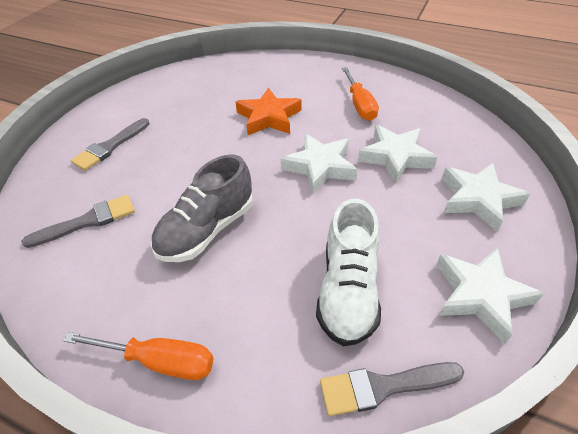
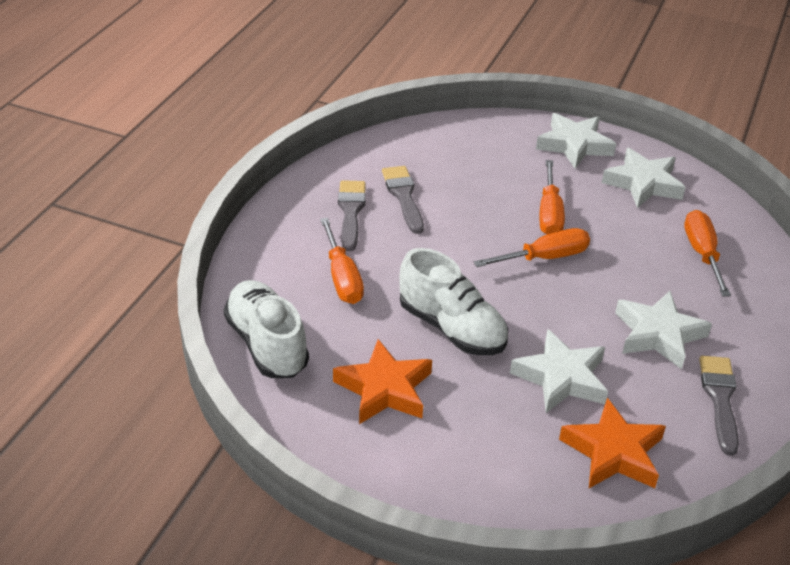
grey shoe: [151,155,253,262] = 1 -> none = 0
orange screwdriver: [63,332,214,380] [342,67,379,121] = 2 -> [320,218,364,304] [474,228,590,267] [540,160,565,234] [684,210,731,296] = 4
orange star: [236,88,301,135] = 1 -> [333,339,432,424] [559,398,666,488] = 2
white shoe: [316,199,381,346] = 1 -> [224,280,309,378] [399,248,508,355] = 2

